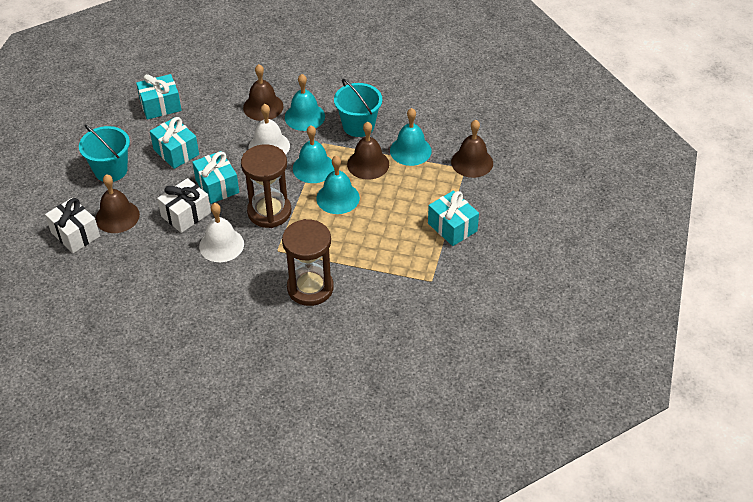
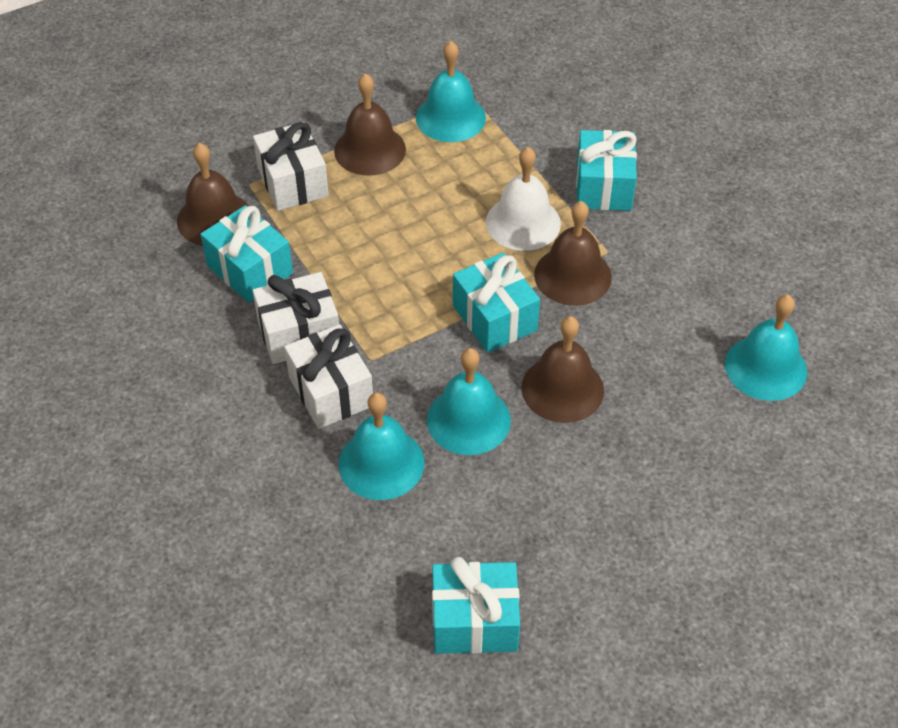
brown hourglass: [241,144,291,228] [282,219,334,306] = 2 -> none = 0
turquoise bucket: [79,125,130,182] [334,79,382,137] = 2 -> none = 0
white bell: [199,203,244,262] [249,104,290,154] = 2 -> [486,147,561,251] = 1
white gift: [45,198,100,253] [157,178,211,233] = 2 -> [253,122,329,211] [253,272,339,364] [284,324,373,429] = 3

